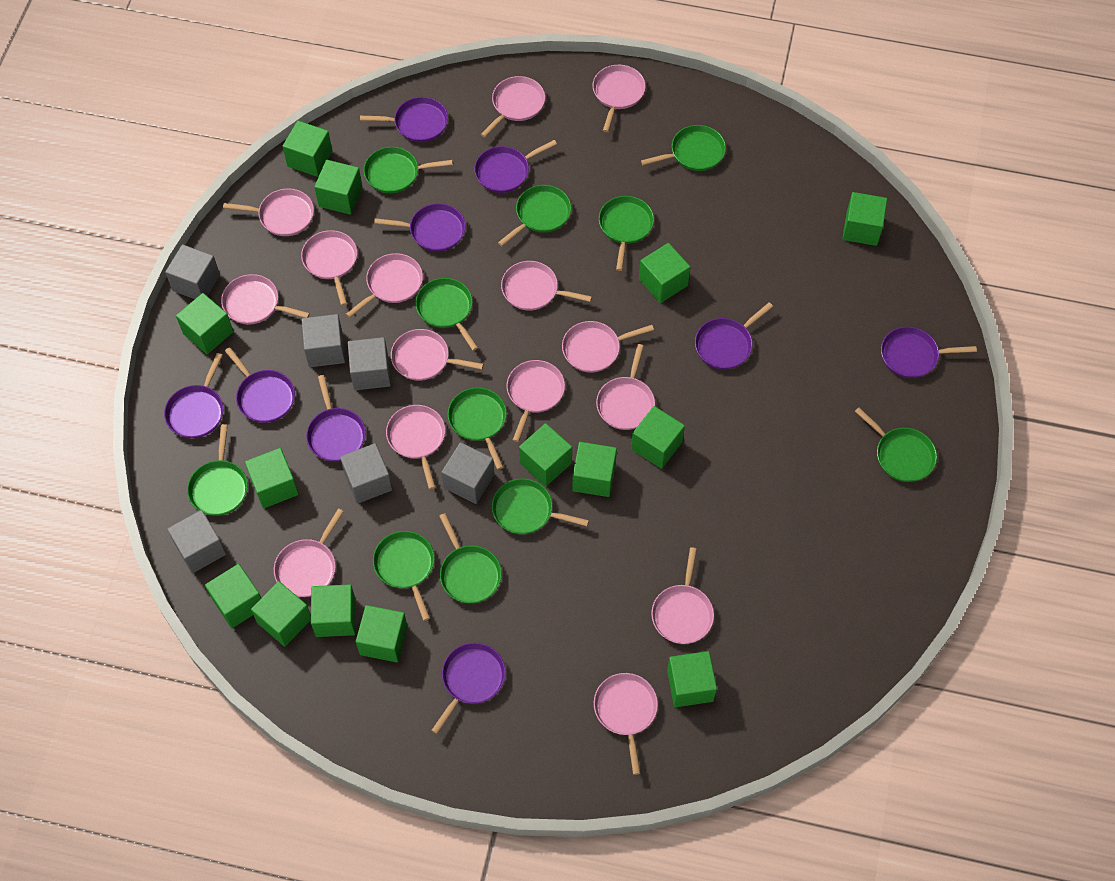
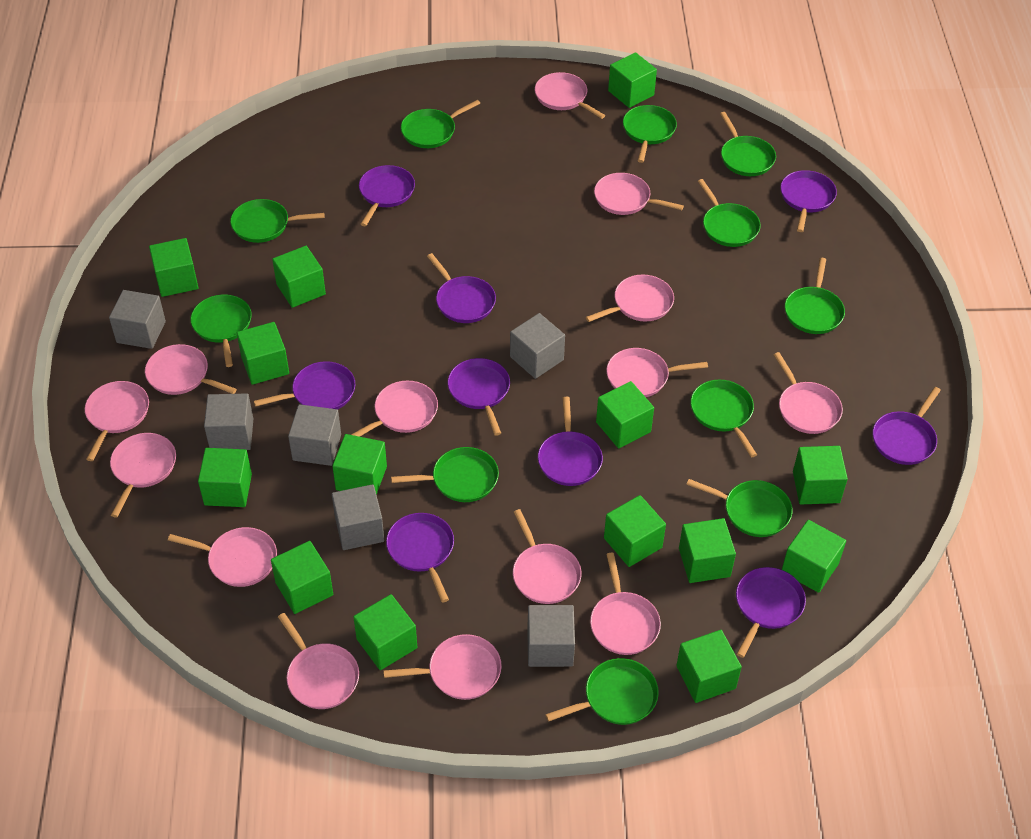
pink pan: [221,274,310,325] [223,189,314,236] [274,508,344,597] [301,230,357,306] [346,253,423,318] [386,405,445,489] [391,329,484,381] [481,76,545,137] [501,261,592,311] [506,360,565,442] [562,321,654,373] [592,65,646,132] [594,673,658,775] [596,344,655,430] [651,547,714,644] = 15 -> [85,381,149,461] [110,433,176,518] [145,344,237,395] [168,527,277,587] [278,613,359,709] [351,381,438,437] [383,634,502,700] [513,509,582,604] [535,72,605,119] [586,275,674,322] [590,553,661,655] [594,173,684,215] [606,348,708,397] [774,352,843,434] = 14

